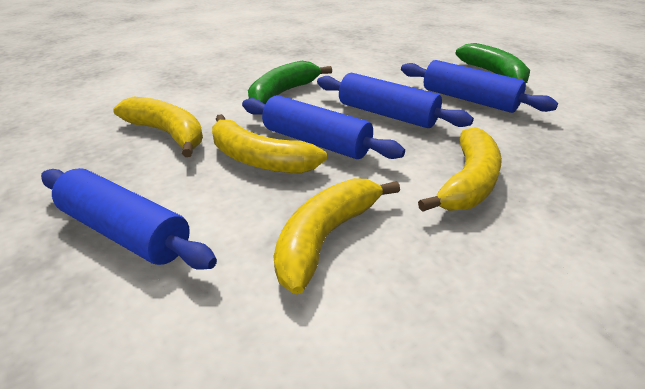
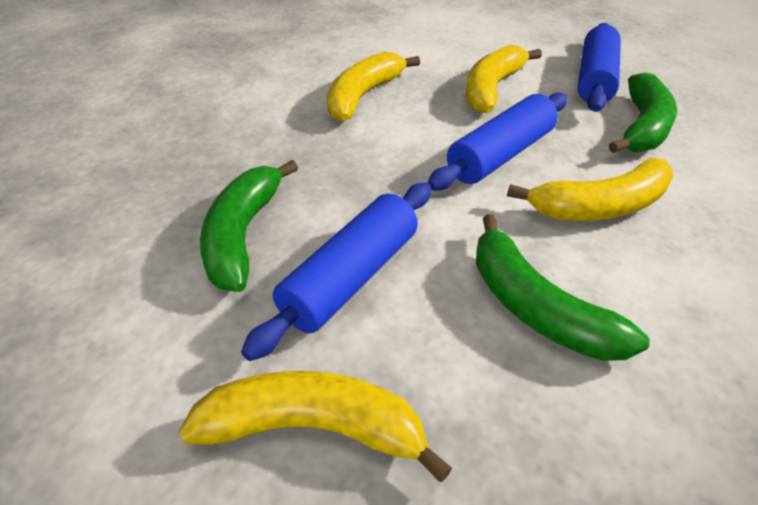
blue rolling pin: [41,168,217,270] [242,95,405,159] [317,73,474,128] [401,60,558,113] = 4 -> [241,183,431,361] [427,92,568,191] [578,23,621,112] = 3
green banana: [248,61,332,104] [456,43,530,83] = 2 -> [200,160,298,292] [476,214,650,361] [609,73,677,153] = 3

